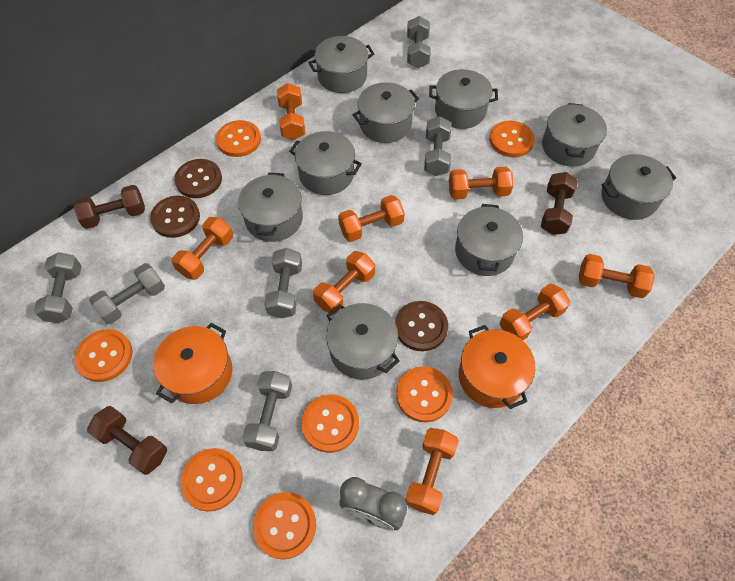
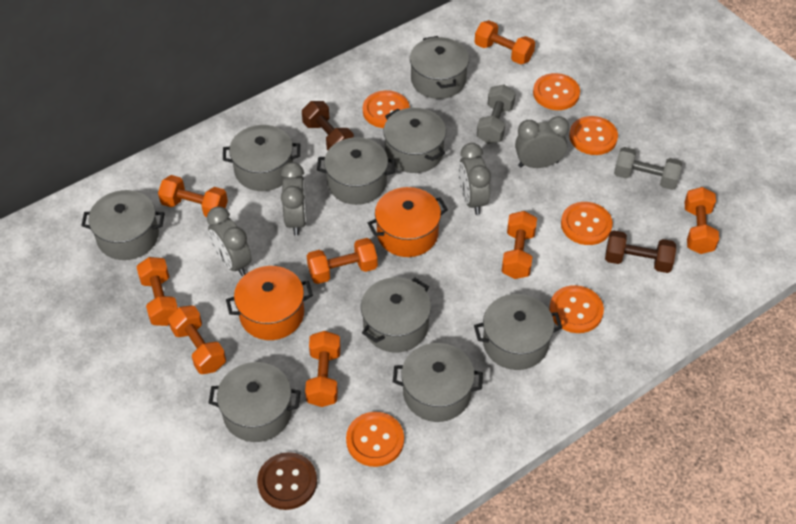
brown button: [150,196,200,238] [174,159,222,198] [395,301,448,351] = 3 -> [257,452,317,510] = 1
brown dumbbell: [74,185,145,229] [87,406,167,475] [541,172,578,235] = 3 -> [302,101,354,150] [605,230,676,273] = 2
grey clock: [339,477,407,531] = 1 -> [207,207,252,276] [281,162,307,235] [458,143,491,215] [515,116,569,168] = 4
grey dumbbell: [34,252,82,323] [89,263,165,324] [242,371,292,451] [264,248,302,318] [407,16,431,68] [424,116,452,176] = 6 -> [477,85,516,144] [614,147,682,190] = 2
orange button: [74,329,132,382] [180,448,243,512] [216,120,261,157] [253,492,316,560] [301,394,359,453] [396,367,453,422] [489,121,535,157] = 7 -> [346,412,404,467] [363,90,410,128] [533,73,580,110] [549,285,604,333] [561,202,613,245] [569,116,618,155] = 6

